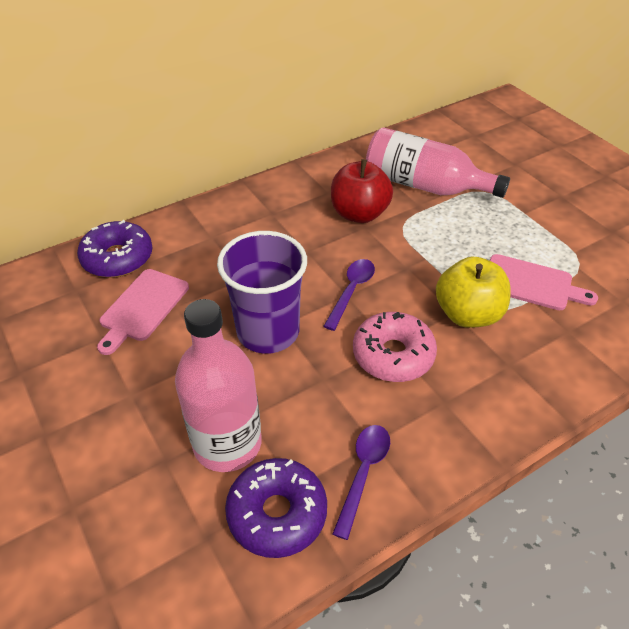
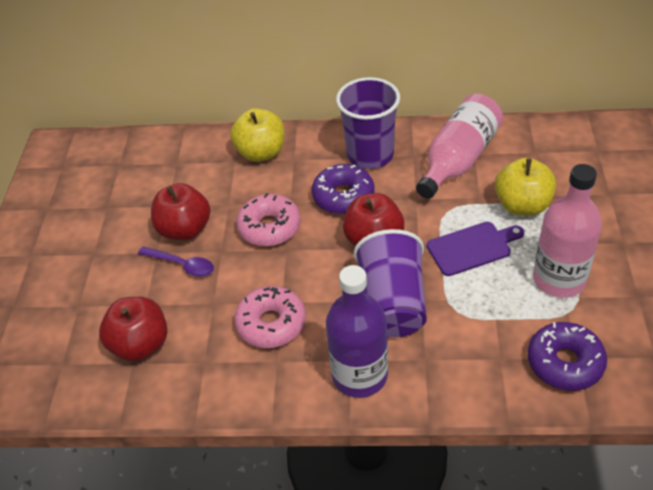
pink cutting board: [97,269,189,355] [490,254,598,310] = 2 -> none = 0
pink donut: [353,312,437,382] = 1 -> [234,286,306,348] [236,193,301,247] = 2
purple bottle: none = 0 -> [326,265,388,398] = 1
purple cup: [217,231,307,354] = 1 -> [336,77,400,169] [354,229,427,337] = 2
purple cutting board: none = 0 -> [427,222,524,276] = 1
purple spoon: [323,259,375,331] [333,425,390,540] = 2 -> [138,246,214,277] = 1
red apple: [331,159,393,223] = 1 -> [99,297,167,361] [151,183,210,241] [343,193,404,246] = 3
yellow apple: [436,257,511,328] = 1 -> [230,108,285,162] [495,158,556,216] = 2

